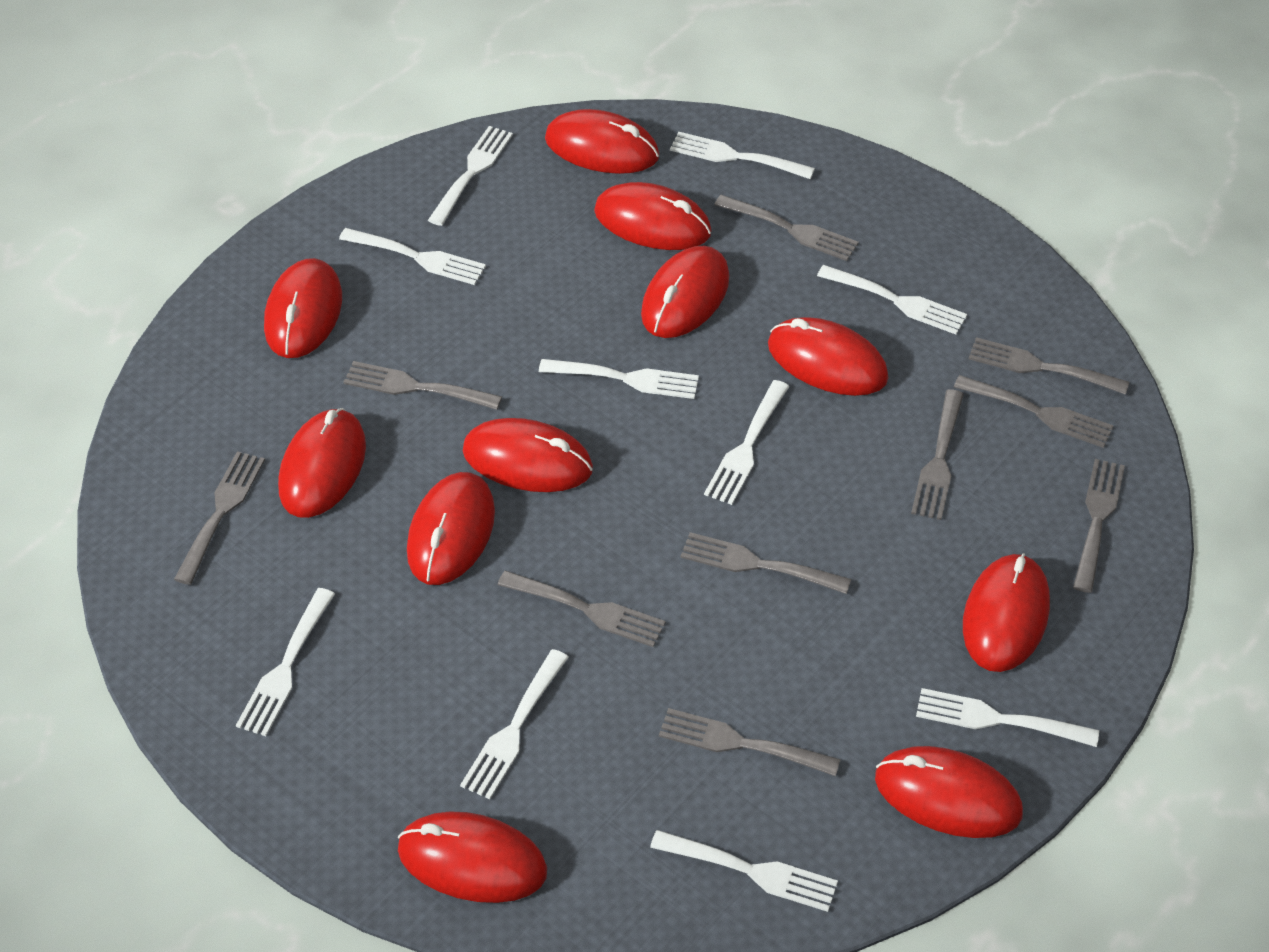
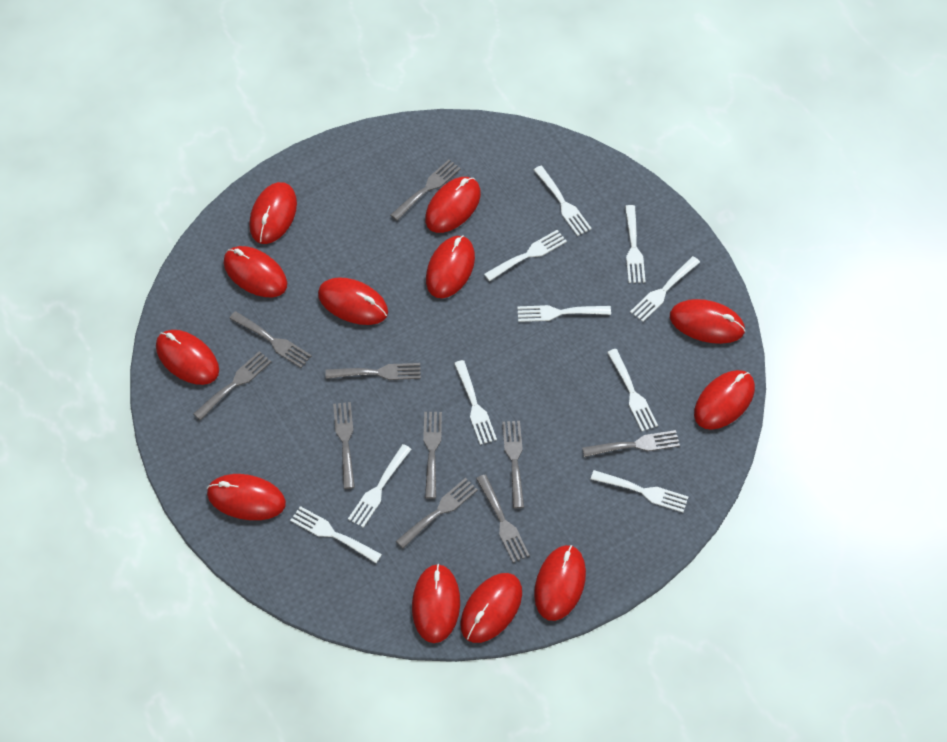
red mouse: [264,258,342,358] [278,408,366,518] [398,811,547,903] [407,472,495,585] [463,418,593,492] [545,109,659,174] [594,182,712,250] [641,246,729,338] [768,317,889,396] [875,746,1023,838] [963,553,1050,672] = 11 -> [156,330,219,385] [207,474,286,520] [224,246,287,297] [249,182,297,244] [318,277,388,325] [412,564,460,643] [425,177,481,233] [426,235,475,298] [460,573,522,643] [534,545,586,621] [670,299,745,344] [694,370,755,430] = 12

